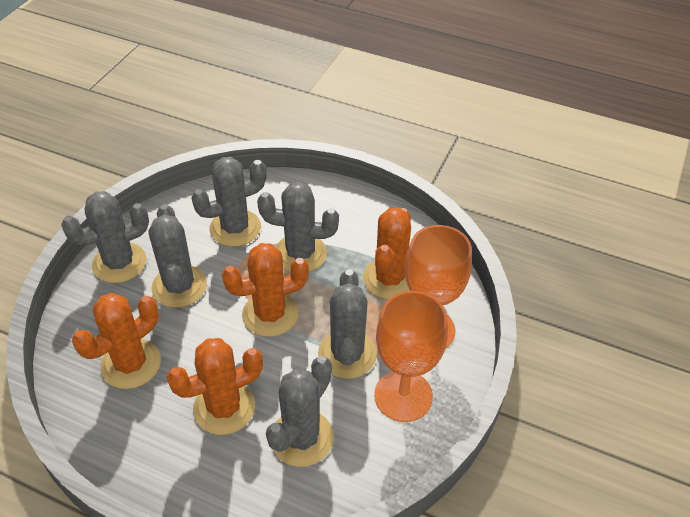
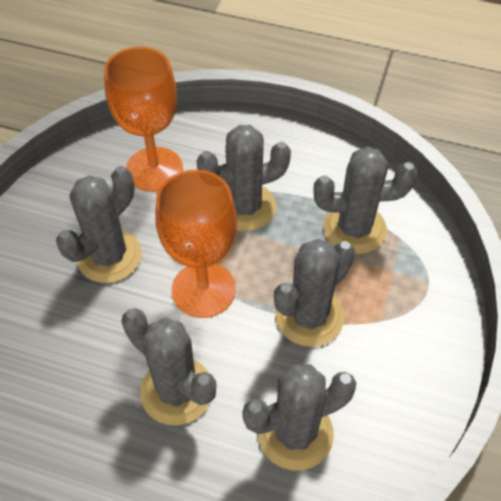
orange cactus: [72,293,161,389] [167,338,263,435] [222,243,309,337] [363,208,411,299] = 4 -> none = 0

